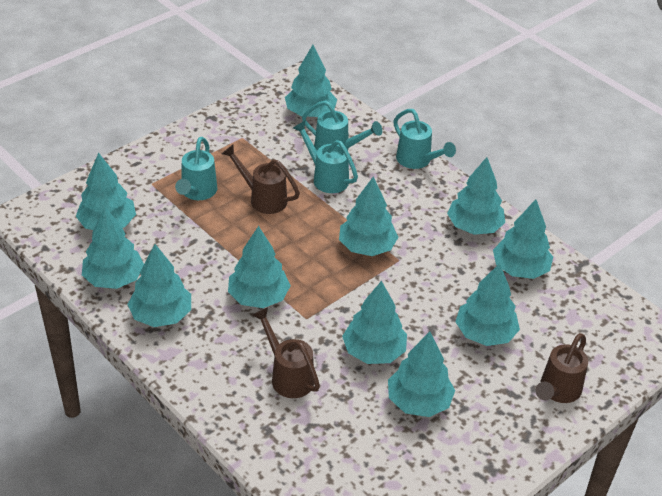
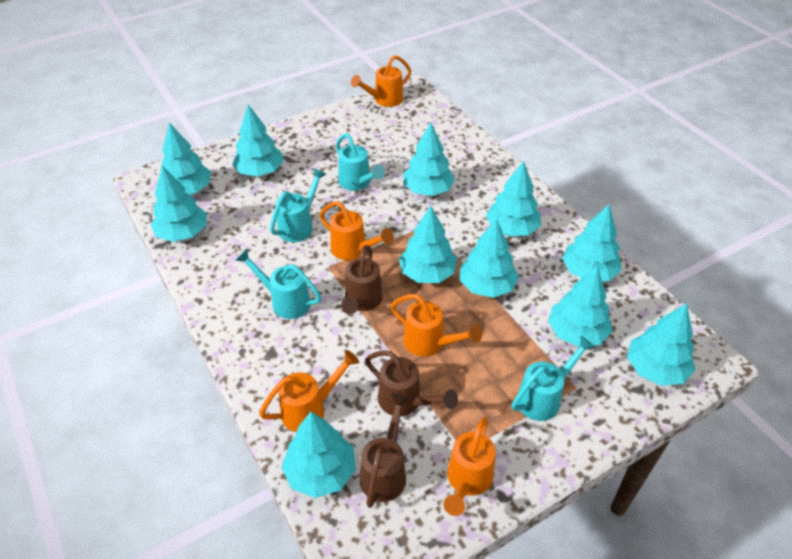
orange watering can: none = 0 -> [259,350,359,432] [319,201,394,260] [351,55,411,107] [390,294,482,357] [443,417,496,516] = 5

